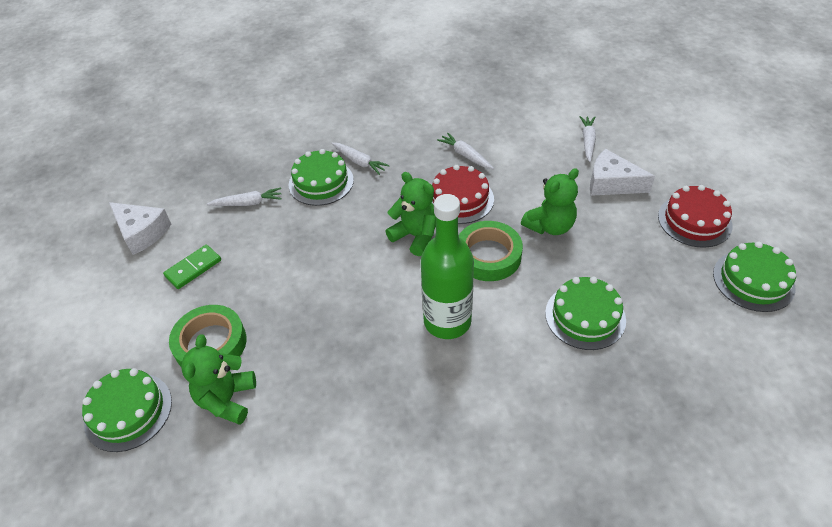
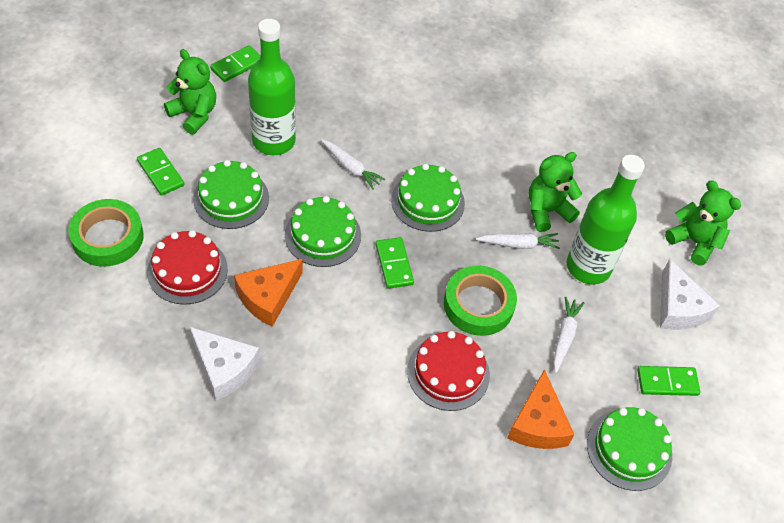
green bottle: [421,194,474,339] = 1 -> [248,19,296,155] [567,155,645,285] = 2
green domino: [163,245,221,289] = 1 -> [137,148,184,196] [210,45,260,82] [376,237,414,289] [637,366,701,396] = 4
orange cheese: none = 0 -> [234,259,303,327] [507,369,575,449] = 2
white carrot: [207,188,282,206] [331,143,390,175] [437,133,494,169] [579,116,596,162] = 4 -> [321,139,385,190] [476,233,560,249] [553,297,584,373] = 3

